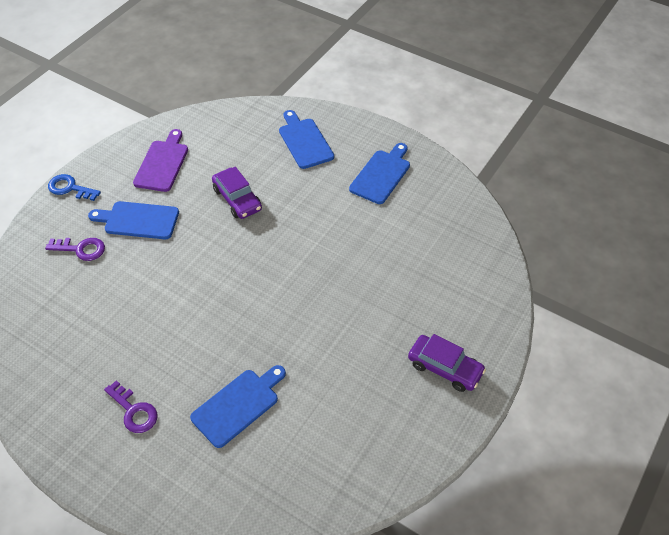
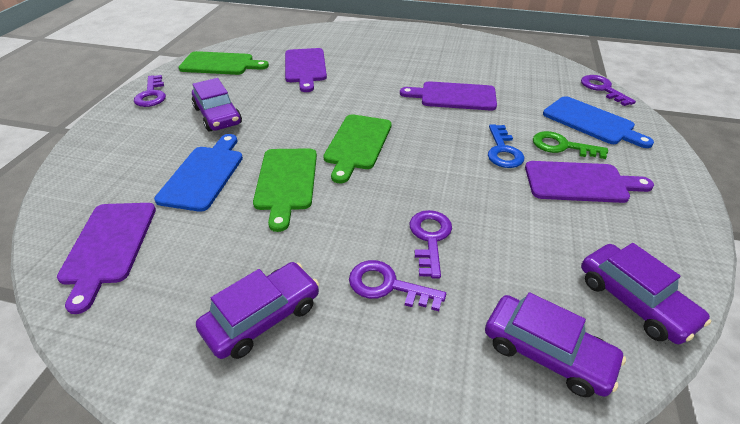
blue cutting board: [88,201,179,239] [190,365,286,448] [279,110,334,169] [349,143,410,204] = 4 -> [154,134,243,212] [543,96,654,148] = 2
green cutting board: none = 0 -> [178,51,269,75] [253,148,317,232] [323,114,392,183] = 3
green key: none = 0 -> [533,131,608,159] = 1
purple car: [212,167,262,219] [408,334,486,392] = 2 -> [192,78,242,132] [196,262,319,359] [485,292,626,397] [581,243,711,344] = 4
purple cutting board: [133,129,188,192] = 1 -> [57,203,156,314] [285,48,327,92] [400,81,497,111] [525,161,654,203] = 4
purple key: [45,238,105,261] [104,380,158,433] = 2 -> [134,75,166,107] [349,260,446,311] [410,210,452,278] [581,75,636,106] = 4

